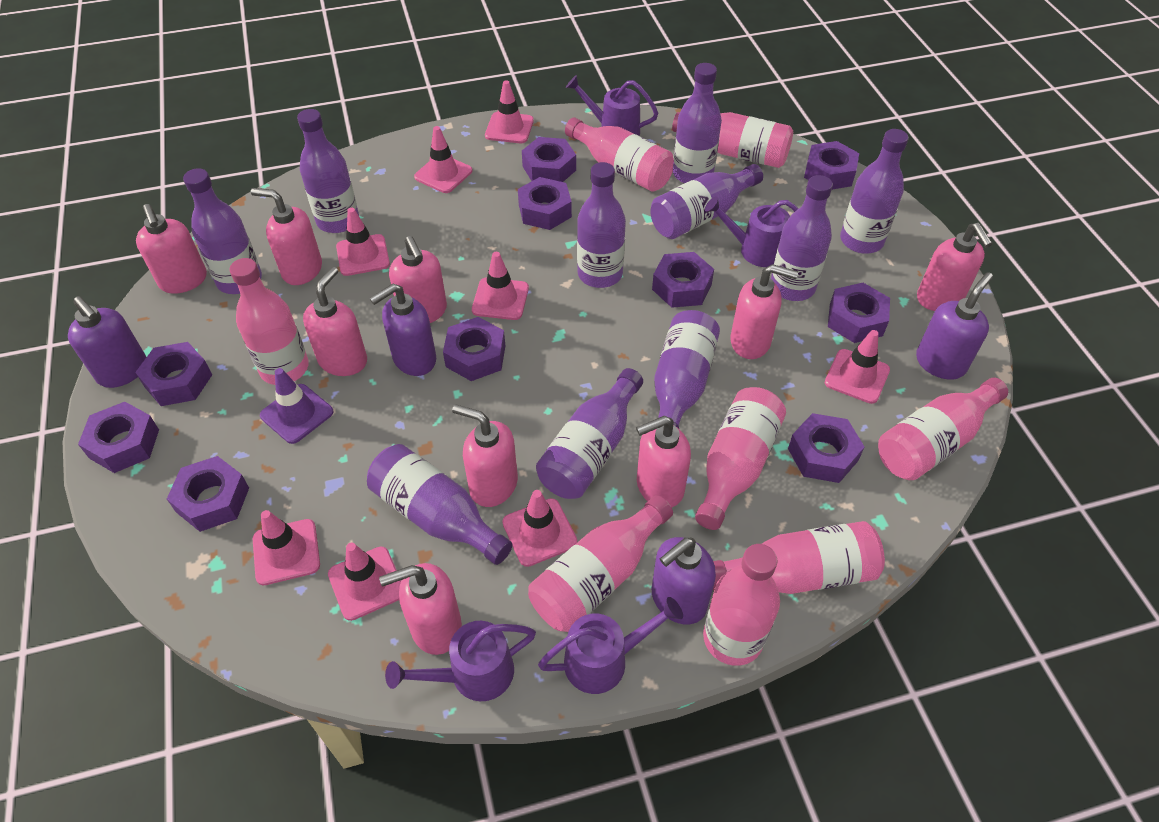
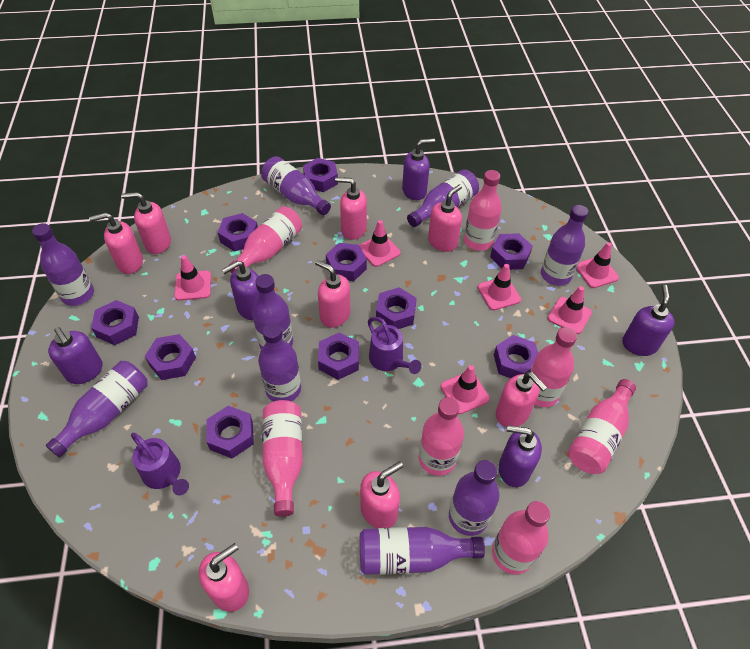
pink bottle: [229,258,309,385] [528,495,673,632] [565,118,674,192] [672,112,793,168] [695,387,786,530] [703,544,780,666] [713,521,885,594] [878,378,1008,480] = 8 -> [228,206,302,274] [262,400,303,517] [419,397,464,476] [464,170,502,251] [492,501,550,575] [530,327,577,407] [568,379,636,474] = 7
pink soap dispenser: [136,204,207,294] [251,188,322,285] [303,267,367,376] [379,563,462,655] [389,236,447,323] [452,404,518,507] [636,416,691,507] [730,264,798,359] [917,223,993,311] = 9 -> [89,212,143,274] [121,192,171,254] [199,543,249,612] [315,260,350,328] [335,177,367,240] [360,461,403,528] [428,184,462,252] [496,372,548,427] = 8
pink traffic cone: [253,510,320,585] [328,543,401,621] [336,208,390,276] [414,126,472,193] [472,252,529,320] [485,80,534,143] [502,490,577,567] [825,330,890,404] = 8 -> [174,255,211,301] [360,220,401,267] [440,365,490,414] [478,264,521,310] [548,286,592,334] [576,242,619,288] = 6
purple bottle: [183,168,262,294] [297,109,359,233] [367,444,513,565] [536,368,643,499] [577,162,626,288] [650,164,763,239] [654,310,720,429] [673,63,722,183] [771,175,833,301] [840,129,909,254] = 10 -> [32,223,94,306] [46,361,148,457] [252,274,293,350] [258,323,301,402] [261,156,331,215] [360,527,485,575] [407,169,479,227] [449,460,500,536] [541,205,588,286] = 9
purple soap dispenser: [68,296,146,388] [369,283,436,376] [652,537,716,625] [916,272,993,380] = 4 -> [48,327,102,384] [222,261,259,320] [402,138,435,200] [499,425,542,487] [622,285,675,356] = 5
purple traffic cone: [260,368,333,444] = 1 -> none = 0
purple watering can: [385,621,536,701] [538,597,683,694] [566,75,658,136] [705,196,798,267] = 4 -> [131,433,189,496] [368,317,421,374] = 2

